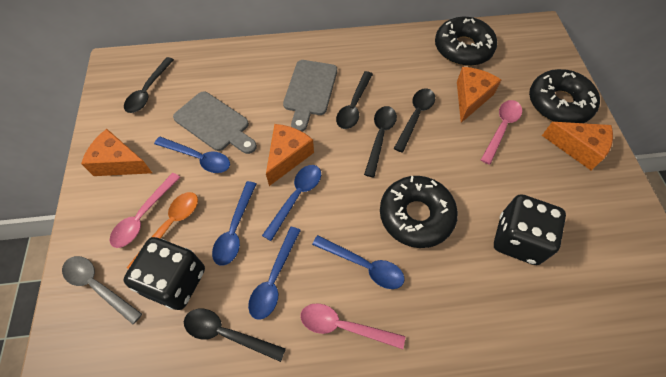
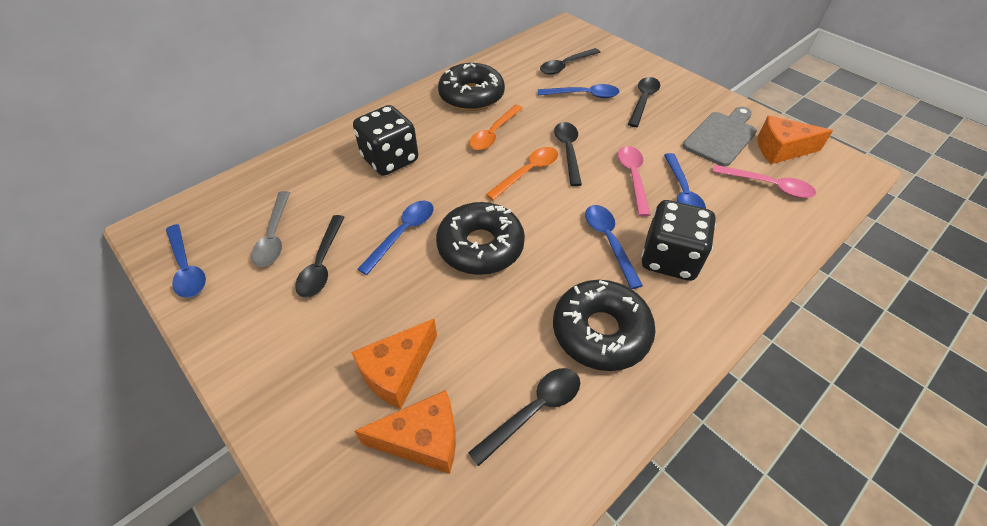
grey cutting board: [173,91,257,154] [283,60,337,132] = 2 -> [683,107,757,167] = 1
orange cheese: [81,129,152,176] [266,124,314,186] [457,67,501,123] [542,122,613,170] = 4 -> [351,319,437,409] [354,390,456,474] [758,116,833,164] = 3
orange spoon: [127,192,198,269] = 1 -> [469,105,523,150] [485,147,558,200] = 2
pink spoon: [110,173,180,248] [300,303,405,349] [481,100,522,165] = 3 -> [618,146,650,216] [712,165,816,198] = 2

